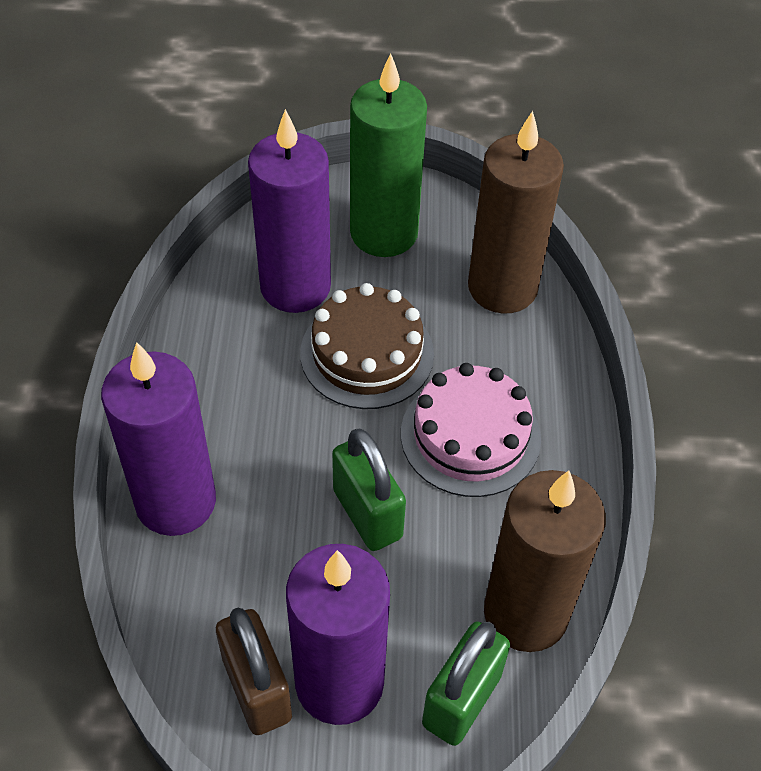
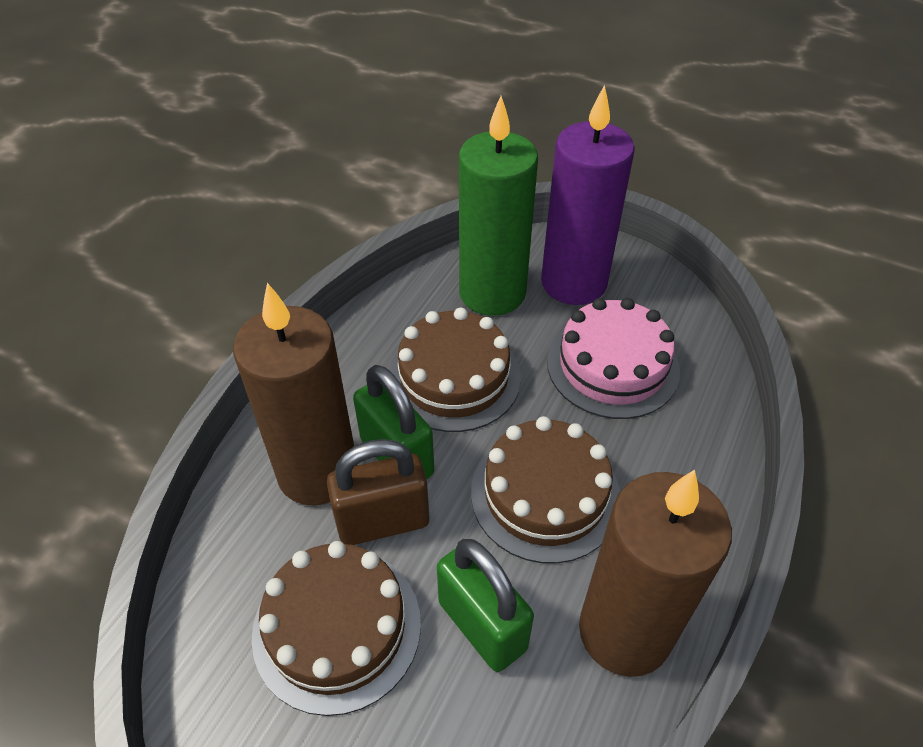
brown cake: [300,283,434,409] = 1 -> [252,541,421,716] [389,308,521,432] [471,416,620,564] = 3
purple candle: [101,342,216,536] [248,109,331,313] [286,544,390,725] = 3 -> [541,85,635,305] = 1

